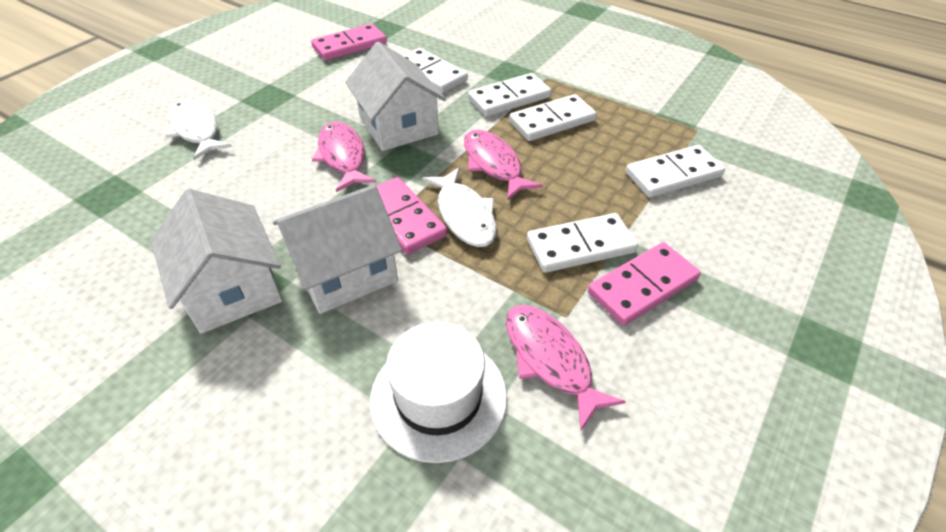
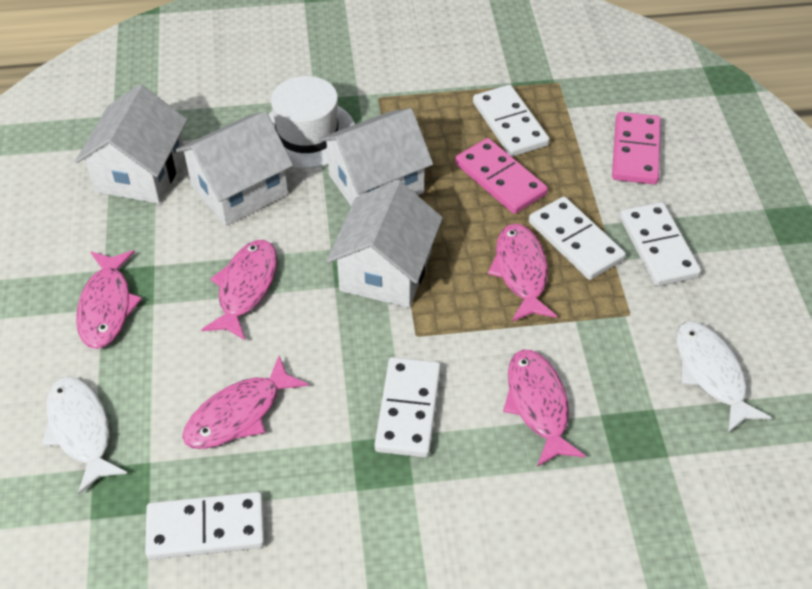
pink domino: [311,24,387,61] [376,177,447,255] [588,242,701,326] = 3 -> [455,138,548,214] [612,112,661,184] = 2
pink fish: [312,122,377,192] [464,130,543,201] [506,305,626,430] = 3 -> [76,250,142,349] [182,356,309,449] [201,240,277,340] [488,224,557,322] [503,350,586,467] = 5
white house: [151,189,283,334] [273,185,402,314] [345,42,446,151] = 3 -> [75,84,188,204] [176,111,293,226] [319,108,433,206] [327,180,443,308] = 4

